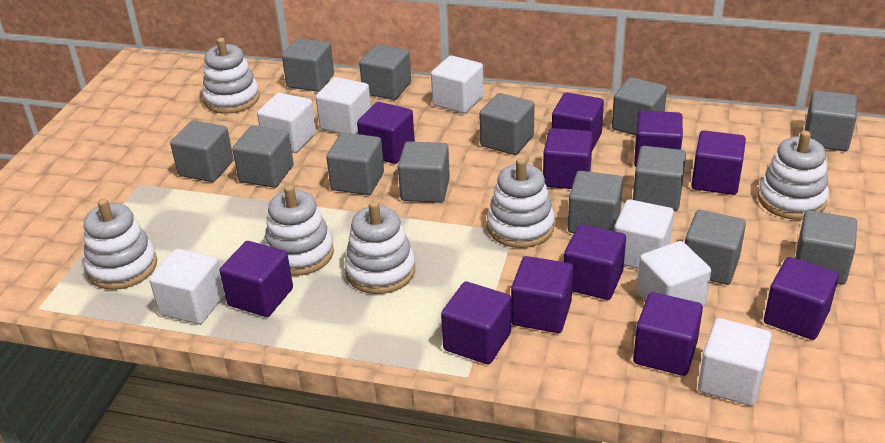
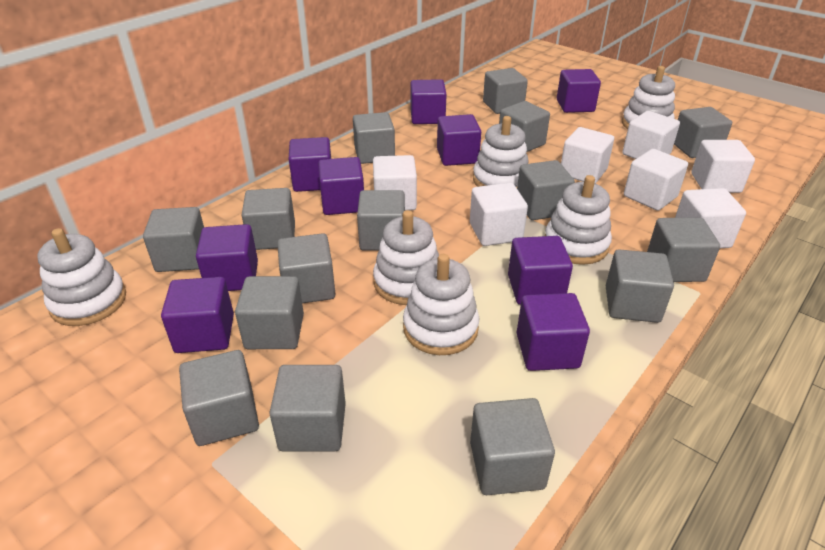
grey cube: [170,120,234,182] [232,126,294,188] [282,38,334,92] [326,132,384,195] [359,45,411,100] [398,141,450,203] [480,93,535,155] [568,171,623,233] [612,77,667,135] [633,146,686,211] [685,210,746,285] [795,210,857,285] [805,90,857,151] = 13 -> [143,207,204,272] [179,350,259,446] [235,276,304,349] [242,188,295,250] [269,365,346,451] [277,233,336,303] [353,112,395,164] [357,190,405,251] [470,398,555,495] [483,68,528,114] [499,101,550,152] [517,160,575,220] [605,249,674,323] [647,217,720,282] [674,107,732,158] = 15
purple cube: [220,241,293,317] [357,102,415,164] [441,281,511,365] [511,256,573,333] [543,128,593,189] [552,93,604,151] [564,224,626,300] [633,292,703,376] [634,110,683,167] [691,130,746,195] [764,257,839,340] = 11 -> [161,277,234,353] [196,224,258,291] [289,137,331,192] [318,157,364,215] [410,79,447,124] [437,114,481,166] [508,236,573,305] [517,293,590,371] [557,69,601,113] = 9

